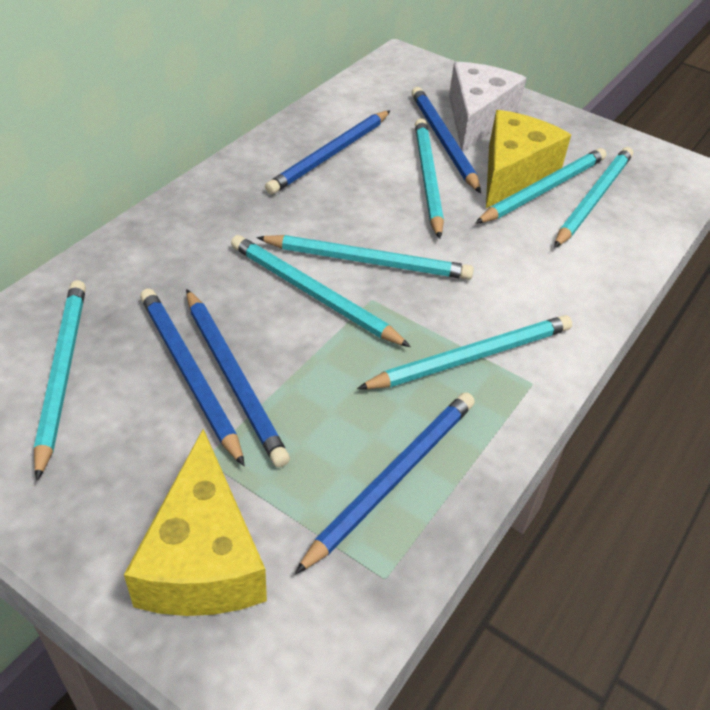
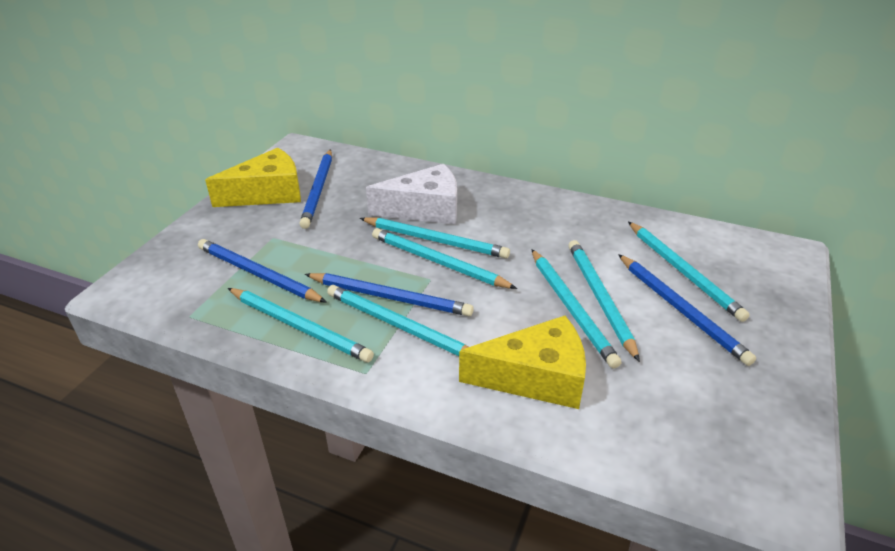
blue pencil: [140,288,245,466] [186,289,290,467] [265,110,390,195] [295,392,475,574] [412,87,481,193] = 5 -> [198,239,327,303] [299,149,332,229] [305,273,474,316] [618,254,756,366] = 4

